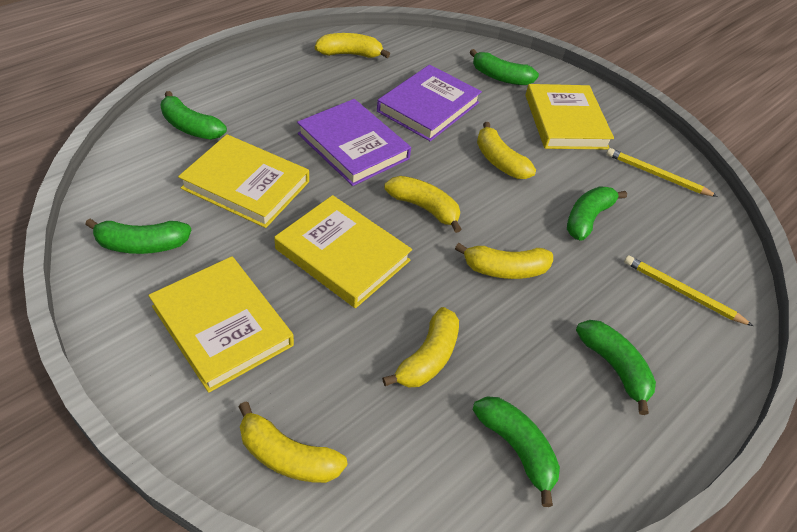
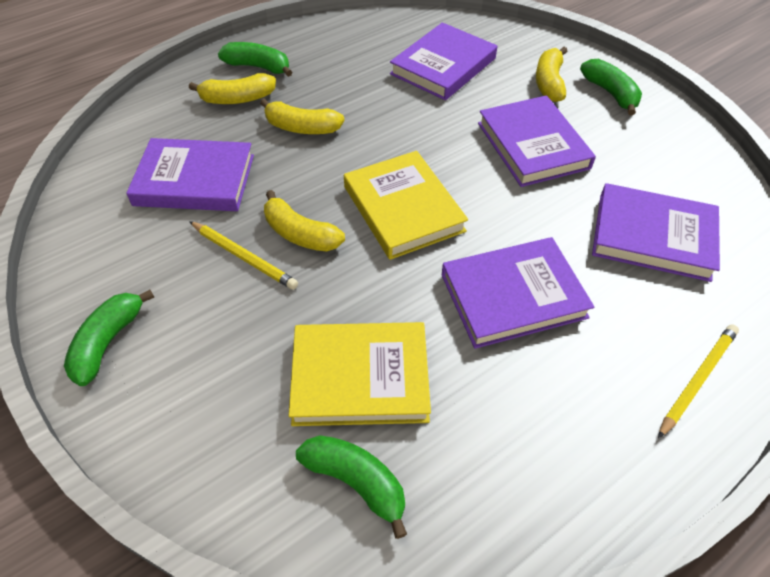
green banana: [85,219,191,254] [160,91,227,139] [470,49,539,85] [473,397,560,507] [567,186,627,241] [576,320,656,415] = 6 -> [64,290,155,386] [218,42,292,77] [296,435,407,539] [580,59,642,115] = 4
purple book: [297,99,411,186] [377,65,482,141] = 2 -> [126,138,254,211] [390,22,497,100] [442,237,594,349] [478,95,596,187] [592,183,720,282] = 5
yellow banana: [239,402,347,483] [315,33,390,58] [382,307,459,388] [384,176,462,233] [455,243,553,279] [477,122,536,179] = 6 -> [189,73,276,104] [260,99,345,134] [264,190,345,252] [536,47,568,102] = 4
yellow book: [149,256,294,393] [178,134,309,228] [274,195,412,308] [525,84,614,149] = 4 -> [289,322,431,426] [344,151,468,260] = 2

